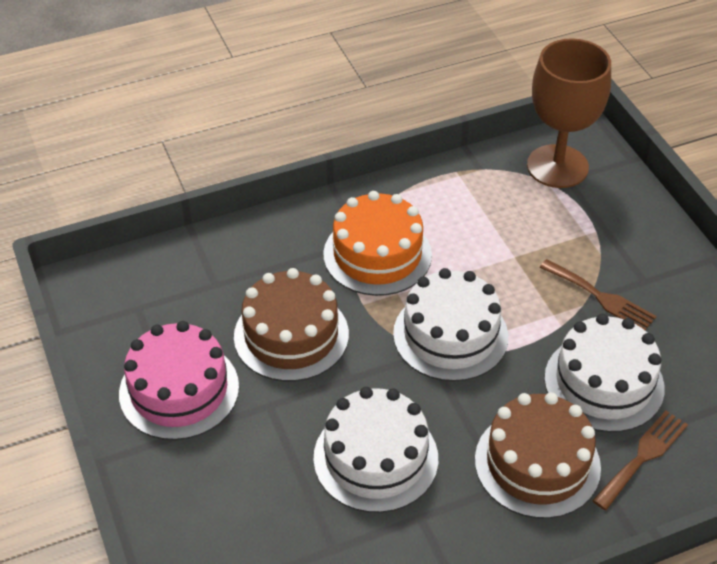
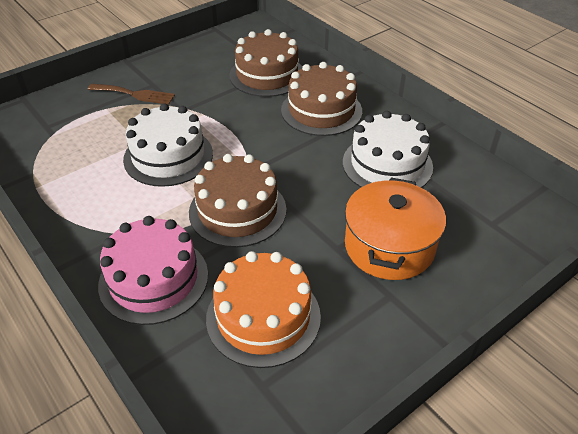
brown cake: [234,268,349,382] [475,392,601,519] = 2 -> [189,154,286,247] [229,29,302,97] [281,62,362,136] = 3
brown fork: [539,259,657,330] [592,411,688,510] = 2 -> [88,84,175,105] = 1
brown goblet: [527,38,611,188] = 1 -> none = 0
orange pot: none = 0 -> [345,177,446,280] = 1
white cake: [313,387,438,513] [393,268,508,381] [544,314,665,432] = 3 -> [123,103,213,187] [343,111,433,188] = 2

